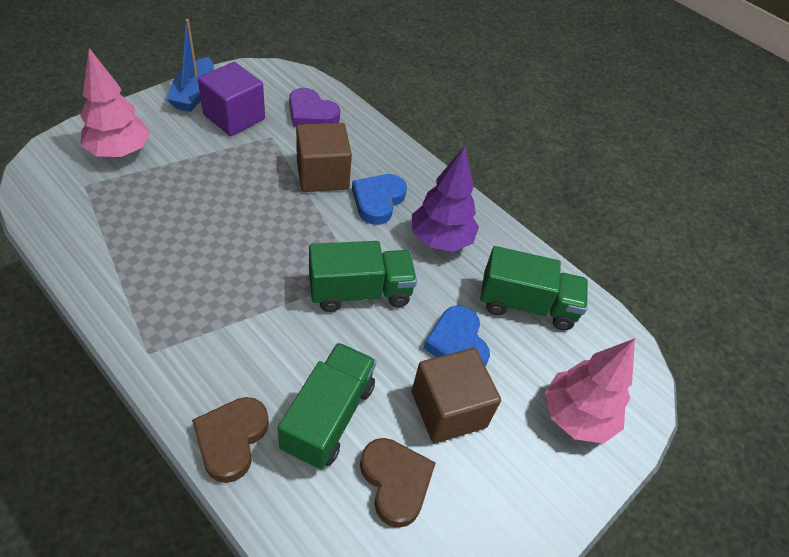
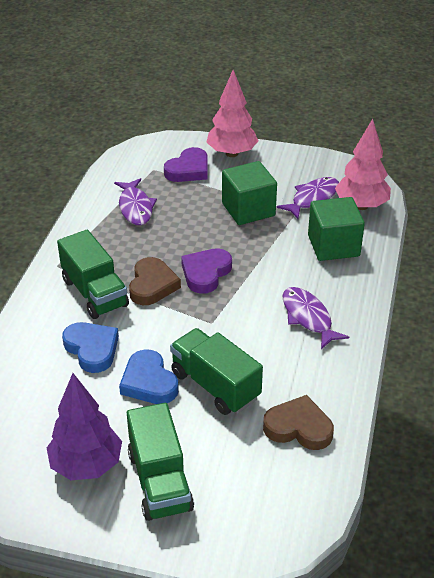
blue boat: [166,19,214,112] = 1 -> none = 0
brown cube: [296,123,352,192] [412,348,501,444] = 2 -> none = 0
green cube: none = 0 -> [222,161,277,225] [308,197,365,261] = 2
purple cube: [198,62,265,136] = 1 -> none = 0
purple fish: none = 0 -> [114,178,157,225] [276,177,339,219] [282,287,349,349] = 3
purple heart: [289,88,340,127] = 1 -> [164,147,208,182] [181,248,232,294] = 2

